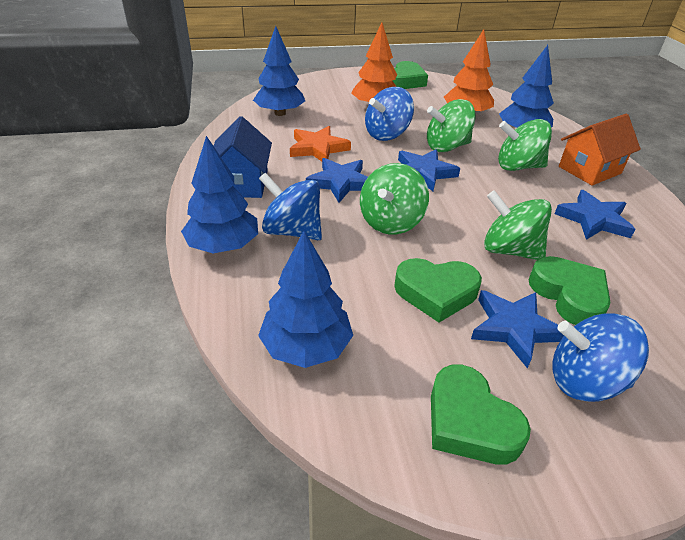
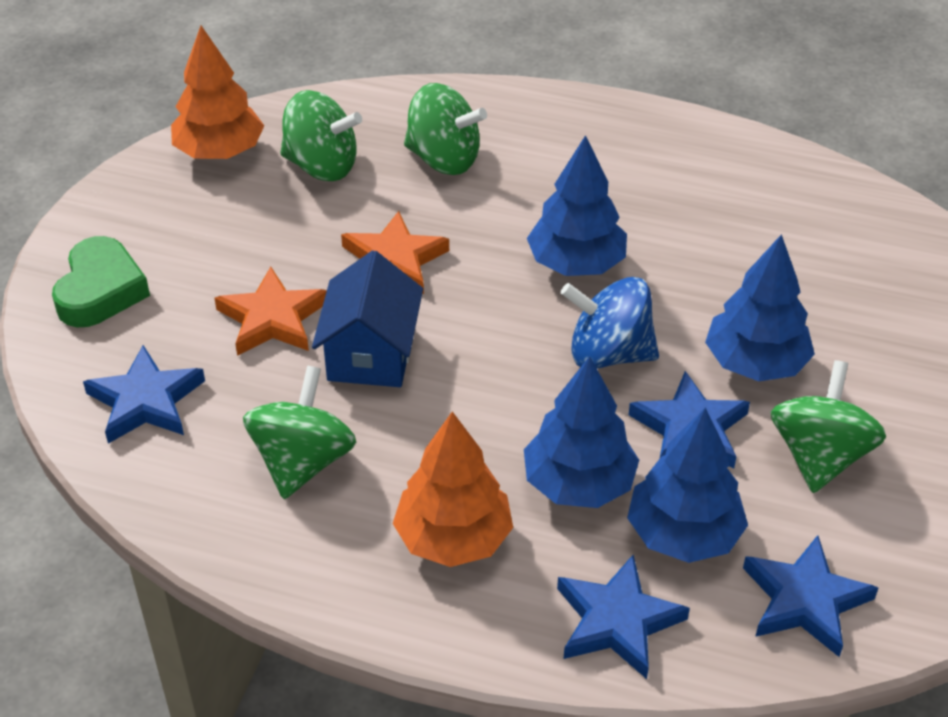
blue spinning top: [259,173,322,240] [365,87,414,141] [552,313,649,402] = 3 -> [561,277,659,369] = 1
green heart: [392,61,428,89] [394,258,482,323] [431,365,531,464] [529,256,611,325] = 4 -> [52,236,150,327] = 1
orange house: [559,114,641,186] = 1 -> none = 0
orange star: [290,126,351,161] = 1 -> [214,267,327,356] [341,211,449,294] = 2

